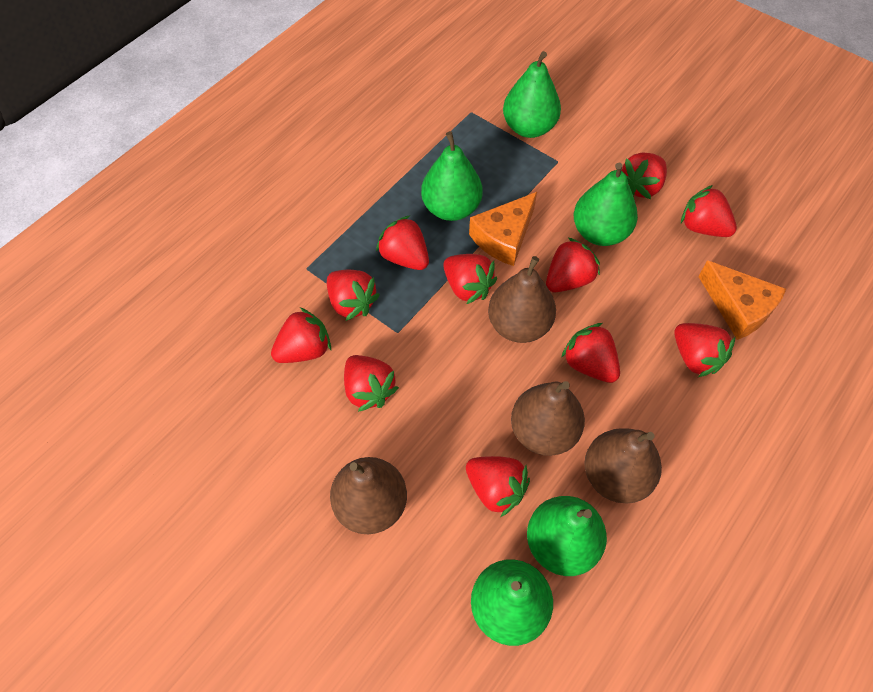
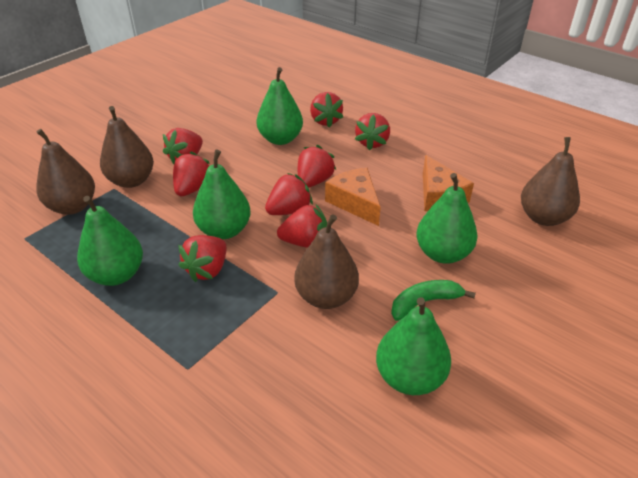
green banana: none = 0 -> [391,280,476,321] = 1
red strawberry: [271,307,331,363] [327,270,380,321] [344,355,399,412] [376,216,429,270] [443,254,497,304] [466,456,530,517] [546,238,600,292] [561,323,620,383] [622,153,667,199] [674,323,735,378] [681,185,737,237] = 11 -> [163,128,203,164] [173,152,210,196] [178,235,226,282] [265,173,313,215] [277,204,327,248] [298,145,336,188] [310,92,343,128] [355,113,390,151] = 8

